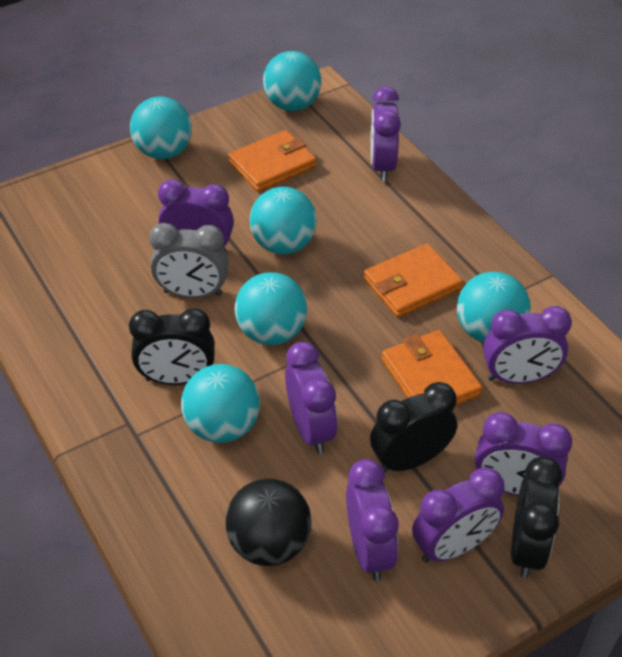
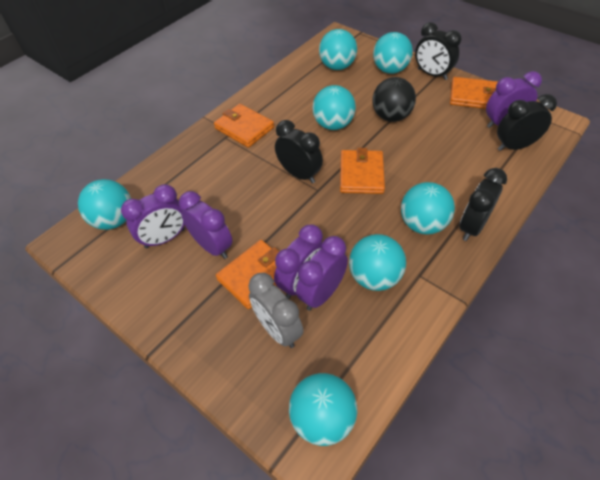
black clock: [129,308,215,385] [370,382,457,473] [511,456,562,578] = 3 -> [275,120,323,183] [415,22,462,80] [459,168,507,241] [497,94,557,151] = 4
orange wallet: [228,130,316,192] [364,244,463,318] [381,330,482,405] = 3 -> [214,104,274,148] [216,240,279,309] [340,148,385,194] [450,77,498,109] = 4
purple clock: [158,179,234,253] [285,342,337,454] [346,459,399,581] [371,86,401,181] [412,467,504,563] [475,412,572,496] [483,306,572,384] = 7 -> [121,184,185,248] [179,191,232,259] [274,224,323,299] [296,236,348,311] [486,71,542,128] = 5
turquoise ball: [130,96,192,159] [181,364,260,443] [235,272,308,345] [249,187,317,254] [263,51,322,111] [457,272,530,343] = 6 -> [78,179,131,230] [289,373,358,446] [312,85,356,130] [319,29,357,70] [349,234,406,291] [373,32,413,74] [401,182,455,235] = 7

